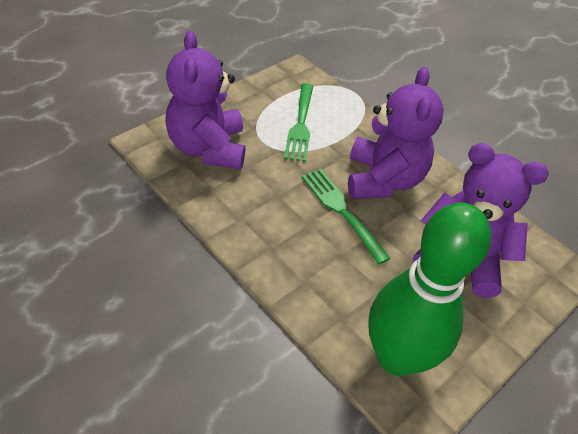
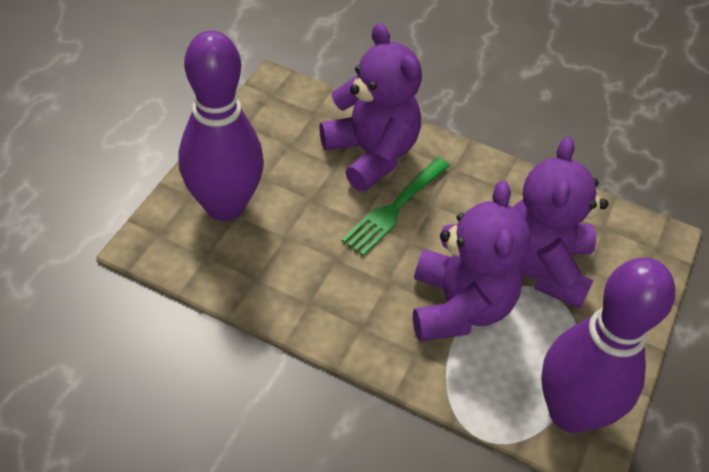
green bowling pin: [368,203,491,376] = 1 -> none = 0
green fork: [284,83,313,162] [302,169,391,264] = 2 -> [341,157,450,256] = 1
purple bowling pin: none = 0 -> [178,31,264,221] [541,258,676,433] = 2

